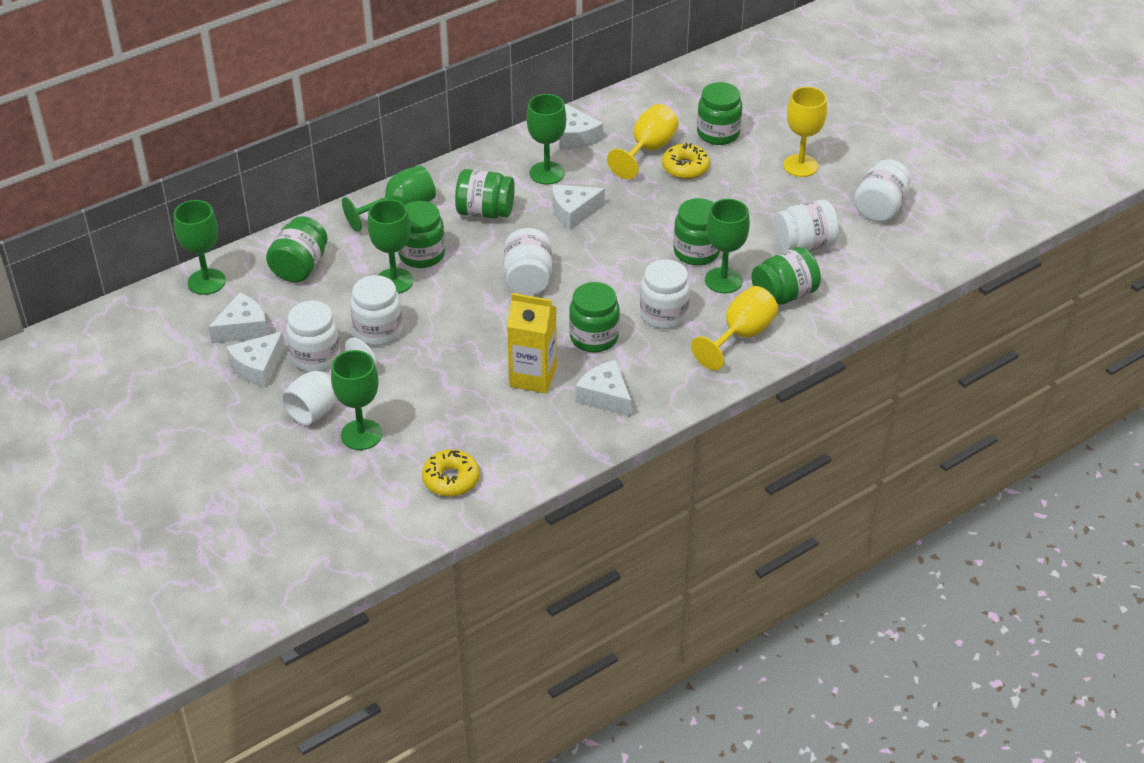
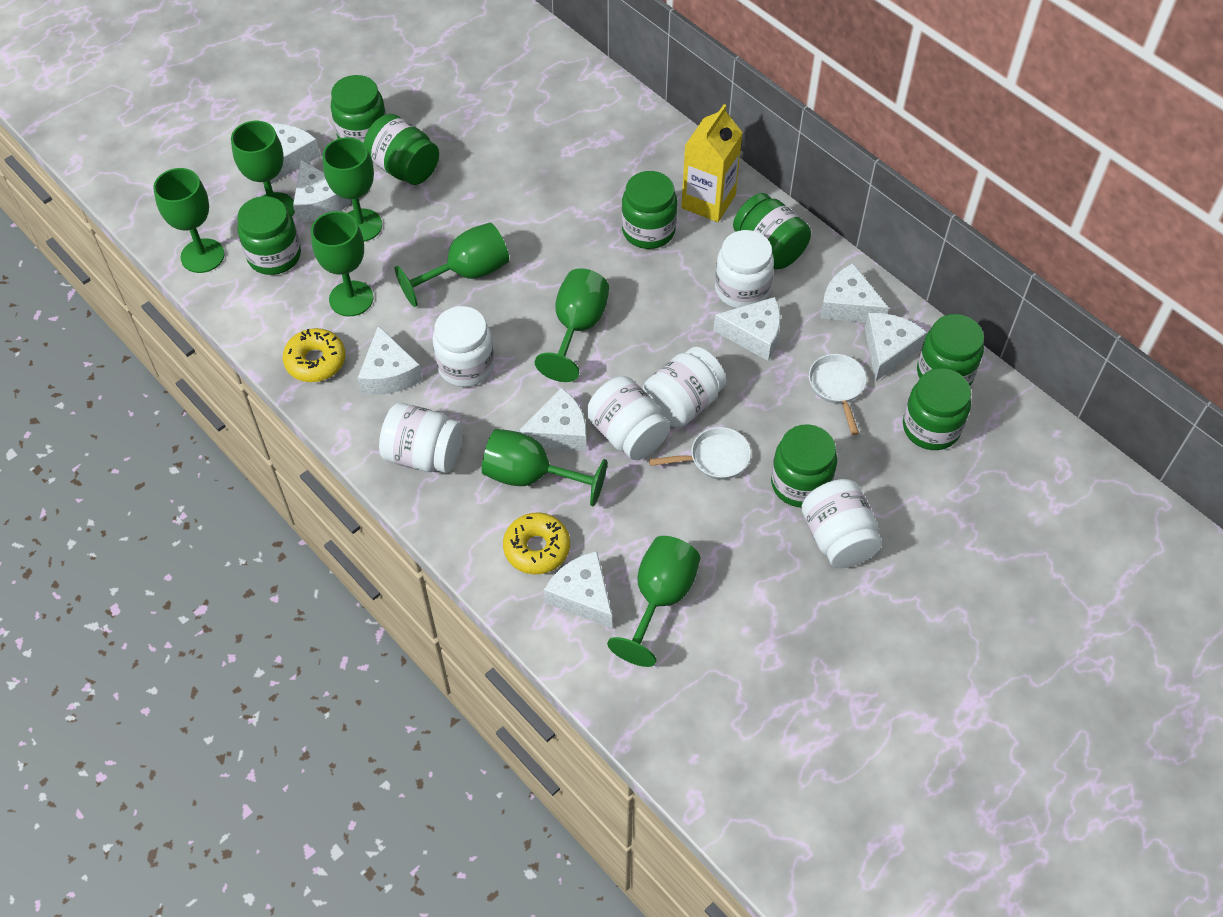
green goblet: [174,200,226,295] [331,350,382,450] [342,165,436,232] [368,200,413,294] [526,94,566,184] [705,199,750,293] = 6 -> [153,168,225,273] [231,121,295,216] [311,211,373,316] [323,137,382,242] [395,223,509,307] [482,429,607,506] [535,268,609,382] [607,536,700,667] = 8
green jar: [266,216,328,282] [398,201,445,268] [455,169,515,218] [569,282,620,352] [674,198,720,265] [697,82,742,145] [751,247,821,304] = 7 -> [237,196,301,275] [331,75,386,143] [364,114,439,185] [622,171,677,249] [733,193,811,269] [771,424,837,507] [903,368,971,450] [917,314,984,386] = 8
white cheese: [208,293,268,343] [226,332,285,387] [553,184,605,230] [559,104,603,150] [575,360,631,417] = 5 -> [270,124,320,184] [293,160,351,223] [358,325,423,395] [517,387,587,451] [544,551,612,628] [713,297,781,361] [820,263,889,322] [865,313,927,381] = 8
white goblet: [282,338,377,425] = 1 -> none = 0
white pan: none = 0 -> [649,427,751,480] [809,354,867,435] = 2
yellow goblet: [607,104,679,179] [691,286,778,370] [783,87,827,177] = 3 -> none = 0

